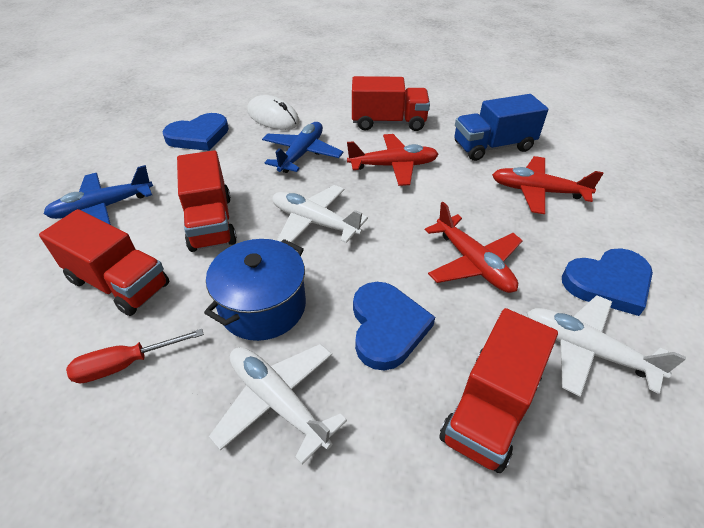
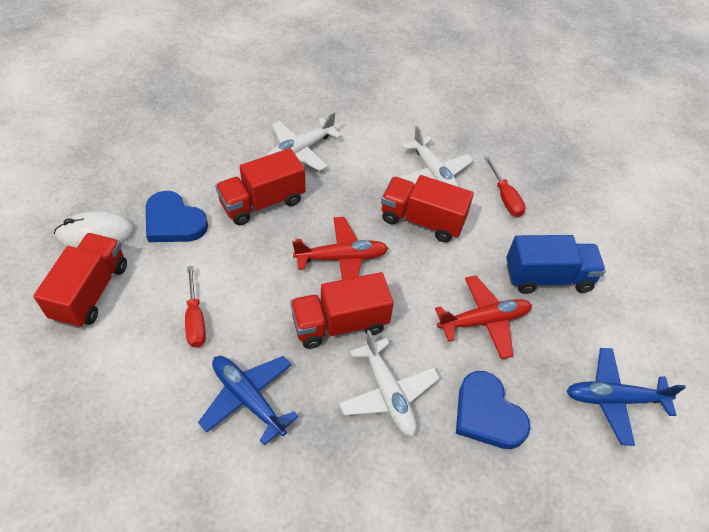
blue heart: [163,113,229,151] [353,282,435,371] [562,248,653,316] = 3 -> [146,191,208,242] [456,371,530,449] = 2
blue pot: [204,239,306,341] = 1 -> none = 0
red plane: [347,134,439,186] [425,202,523,293] [492,156,604,214] = 3 -> [292,217,388,280] [435,275,532,359] = 2
red screwdriver: [66,329,204,383] = 1 -> [185,266,206,348] [485,157,526,217] = 2

